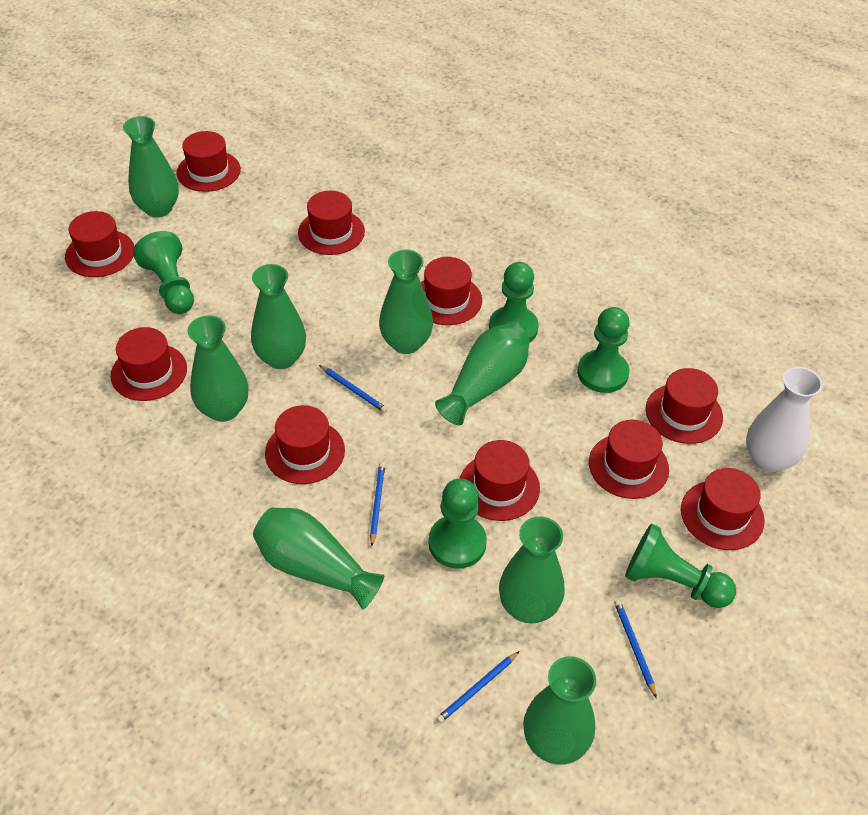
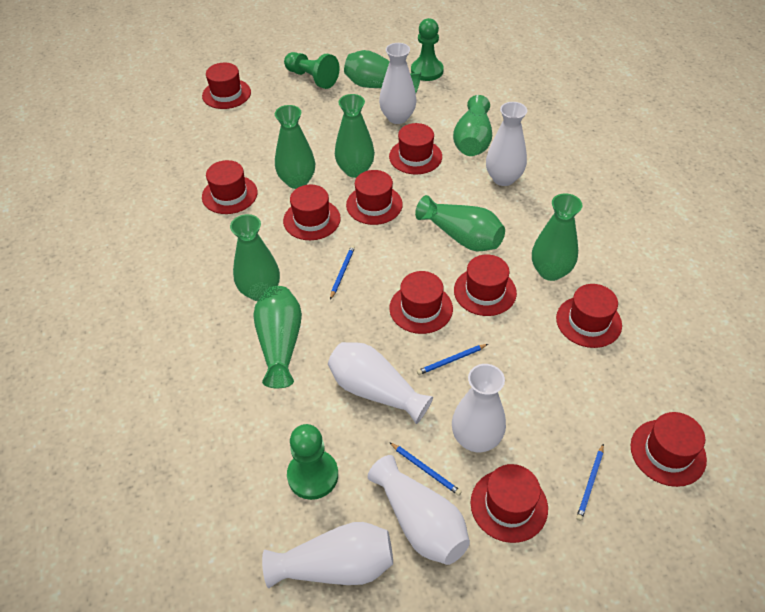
green pawn: [133,231,194,314] [429,479,487,569] [489,262,539,342] [577,307,630,393] [625,523,736,608] = 5 -> [284,52,340,89] [287,424,338,500] [411,18,444,81] = 3
white vase: [746,367,823,472] = 1 -> [262,522,393,588] [328,342,433,424] [368,455,470,565] [379,43,417,124] [452,364,506,452] [486,102,527,186] = 6

